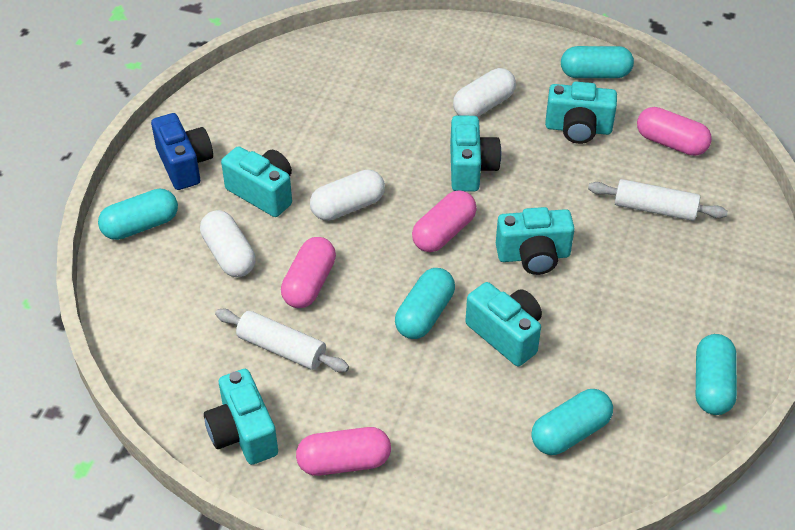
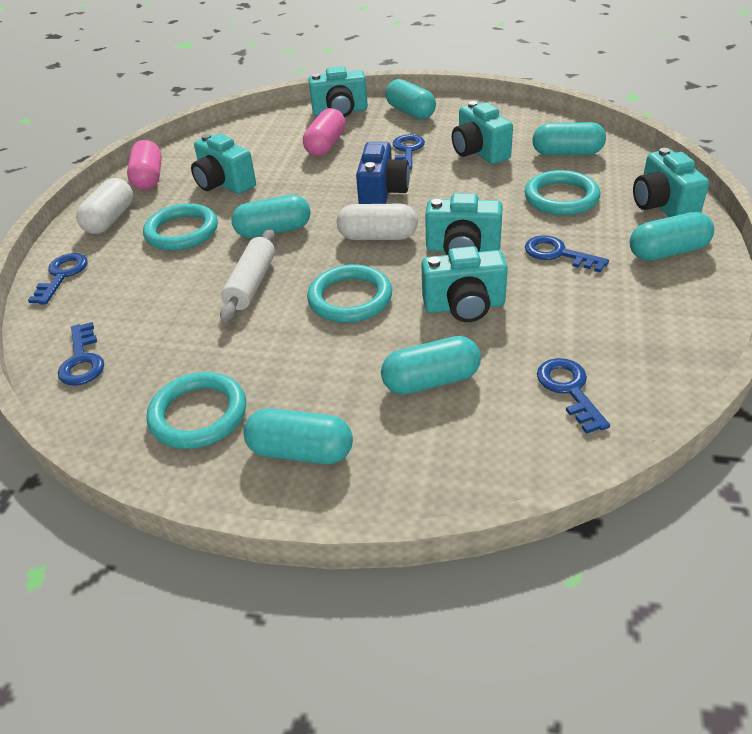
blue key: none = 0 -> [28,253,88,304] [58,322,104,386] [393,134,425,169] [525,235,609,273] [537,358,610,434] = 5
pink capsule: [281,237,336,308] [296,427,391,476] [412,190,477,252] [637,107,712,156] = 4 -> [127,140,162,190] [303,108,346,156] = 2
turquoise capsule: [98,188,178,240] [395,268,455,339] [531,389,613,455] [561,46,634,78] [696,334,737,415] = 5 -> [231,195,311,238] [243,408,353,464] [381,336,481,395] [385,79,436,119] [532,122,606,155] [630,212,714,261] = 6
turquoise ring: none = 0 -> [143,203,218,251] [146,372,246,449] [307,264,392,323] [524,170,600,215] = 4
white capsule: [200,210,256,277] [310,169,385,221] [453,68,516,117] = 3 -> [76,178,133,234] [337,204,418,240] = 2
white rolling pin: [215,309,349,372] [588,179,728,221] = 2 -> [220,229,275,322] = 1

